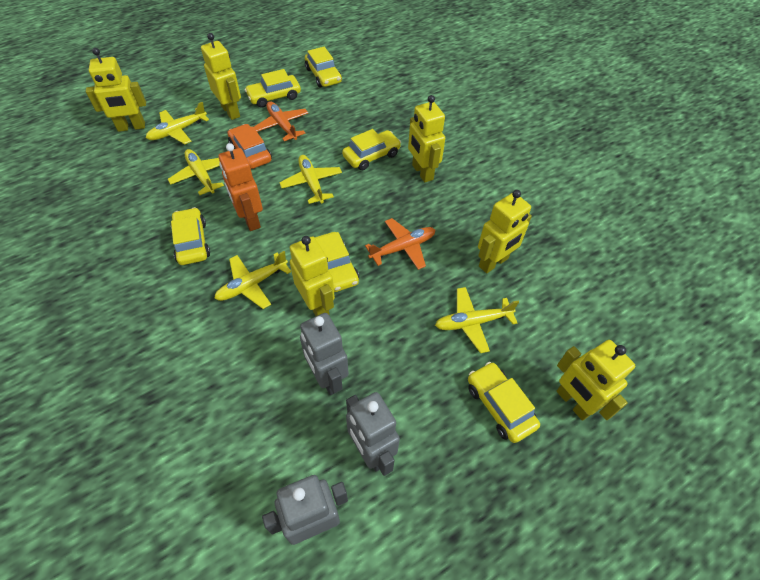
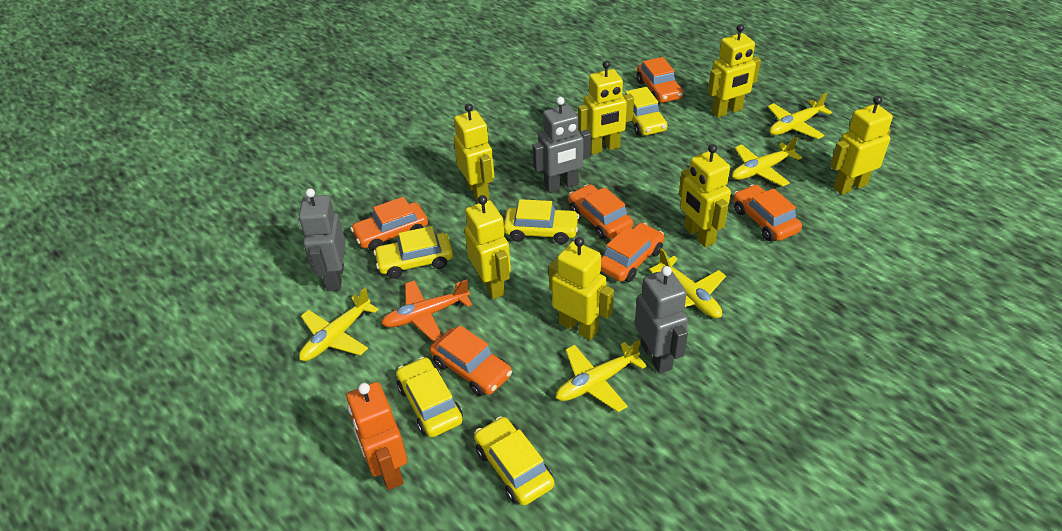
orange car: [228,124,272,169] = 1 -> [350,197,428,251] [430,325,512,396] [568,184,633,239] [601,223,664,282] [637,57,683,103] [733,185,802,241] = 6
orange plane: [254,101,308,141] [365,218,435,270] = 2 -> [381,279,472,341] = 1
yellow car: [171,207,210,265] [245,69,301,108] [305,47,342,87] [315,232,359,292] [342,129,401,170] [468,362,540,443] = 6 -> [374,226,453,279] [396,357,463,437] [474,416,554,505] [504,199,579,244] [623,87,668,136] = 5
yellow robot: [86,48,146,132] [201,33,241,120] [290,236,335,316] [408,95,445,182] [478,190,532,273] [557,340,635,421] = 6 -> [454,103,494,203] [464,195,511,299] [549,237,614,340] [578,60,634,155] [679,144,731,247] [708,24,761,118] [830,96,893,195] = 7

